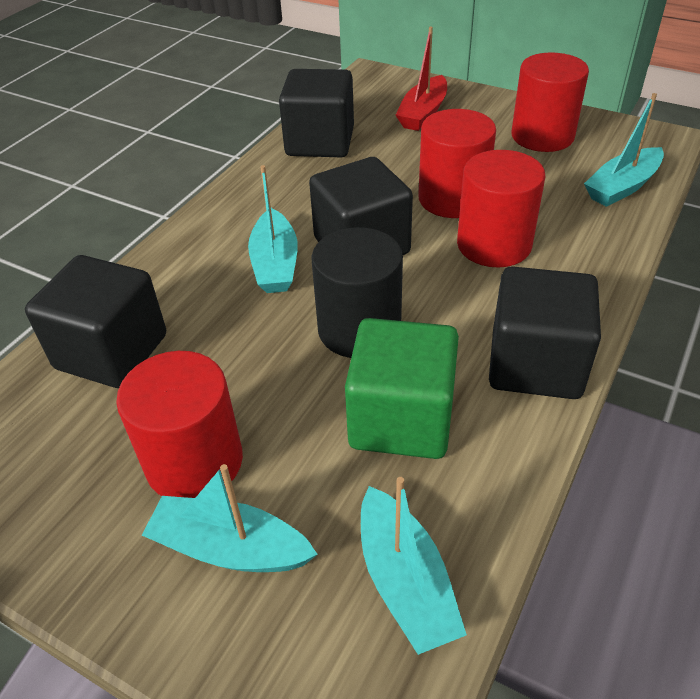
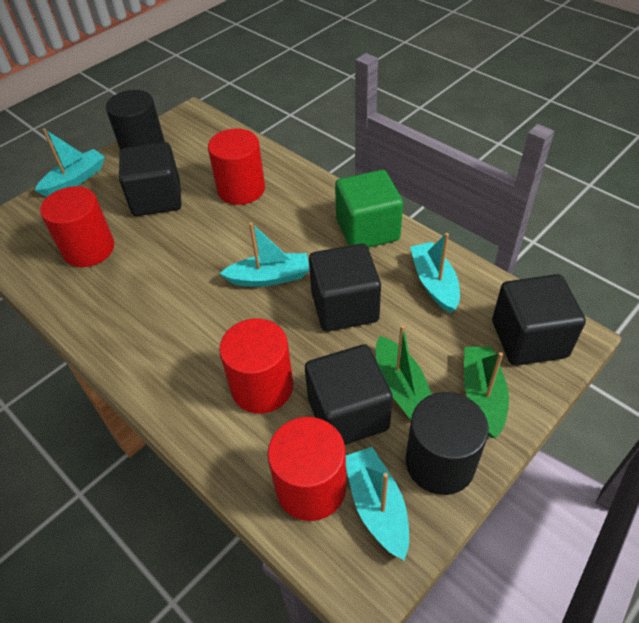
black cylinder: [311,227,403,358] = 1 -> [106,90,165,150] [406,392,489,495] = 2
green boat: none = 0 -> [376,325,432,420] [464,346,509,438] = 2
red boat: [396,27,447,131] = 1 -> none = 0

